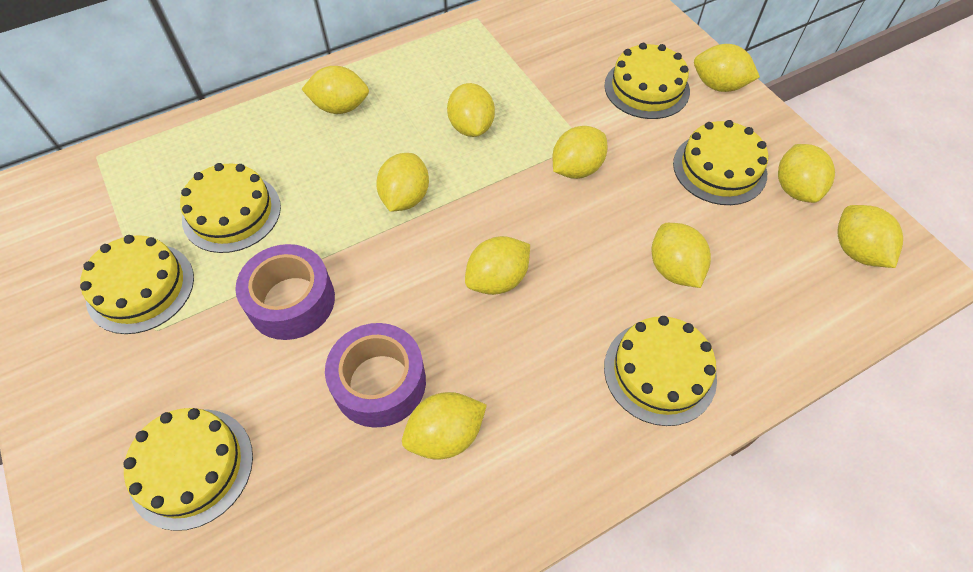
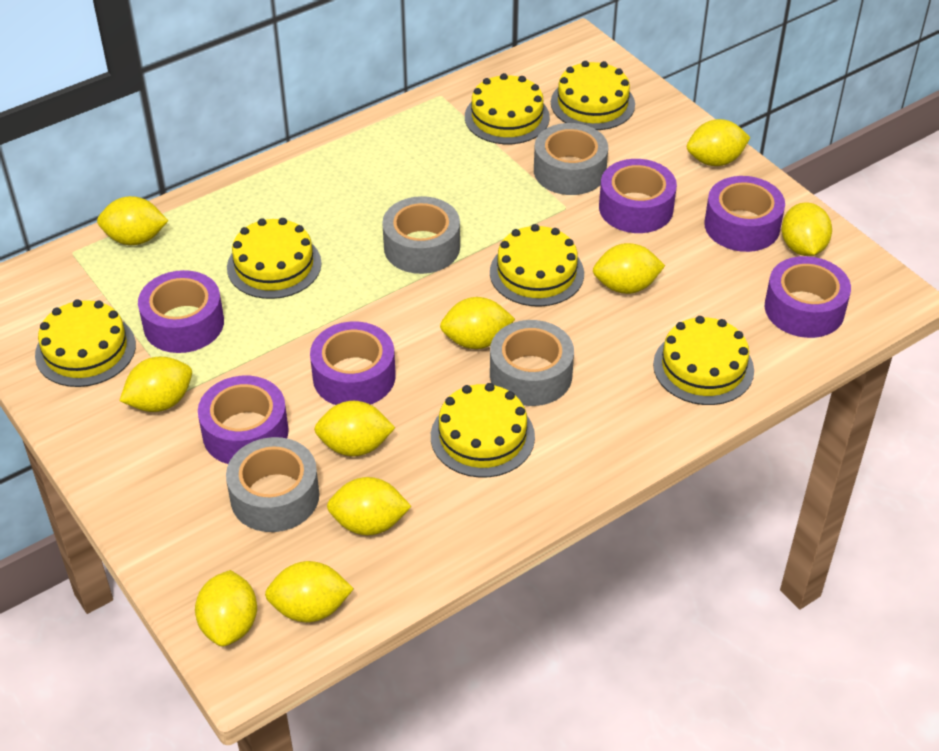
grey tape: none = 0 -> [226,437,320,532] [382,196,460,274] [490,320,574,406] [534,123,608,195] = 4
purple tape: [235,244,335,340] [325,323,426,428] = 2 -> [138,270,224,353] [198,376,289,464] [310,322,396,405] [599,159,677,233] [704,176,785,252] [765,256,851,338] = 6
yellow cake: [80,235,194,334] [123,408,253,531] [180,163,281,253] [604,43,690,119] [604,316,717,426] [673,120,768,205] = 6 -> [35,299,136,387] [227,218,322,299] [431,383,535,478] [465,73,550,144] [490,224,584,307] [551,61,635,130] [653,316,754,405] = 7

